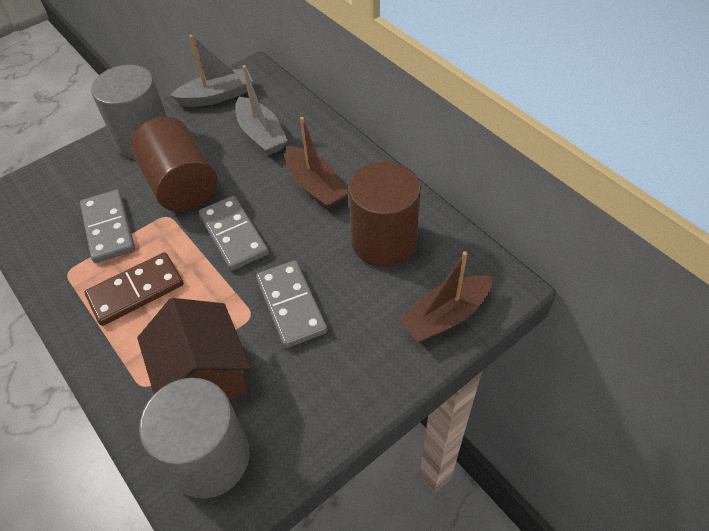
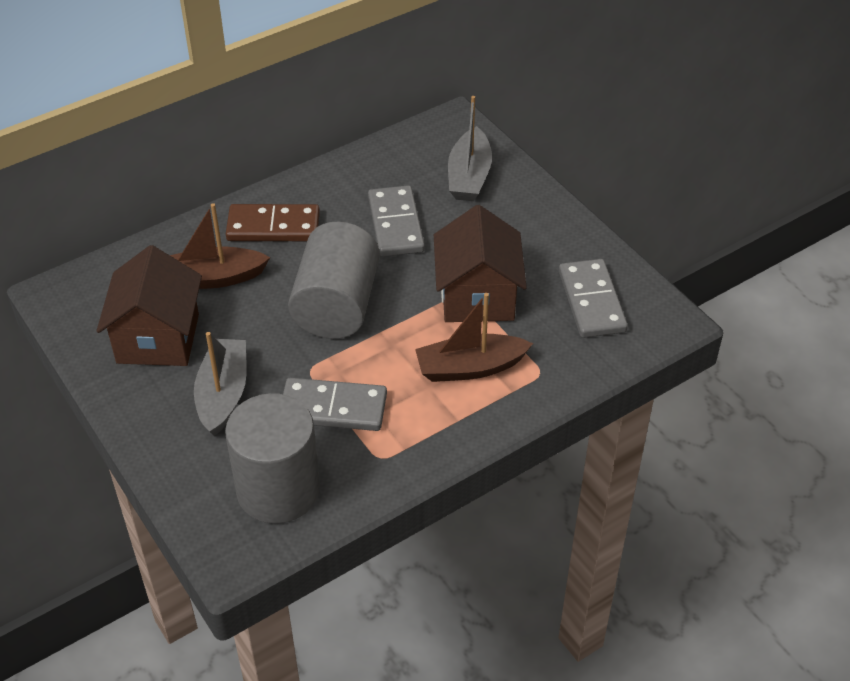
brown cylinder: [131,117,217,212] [348,162,421,267] = 2 -> none = 0
brown house: [137,298,251,400] = 1 -> [96,245,202,366] [434,205,527,322] = 2

